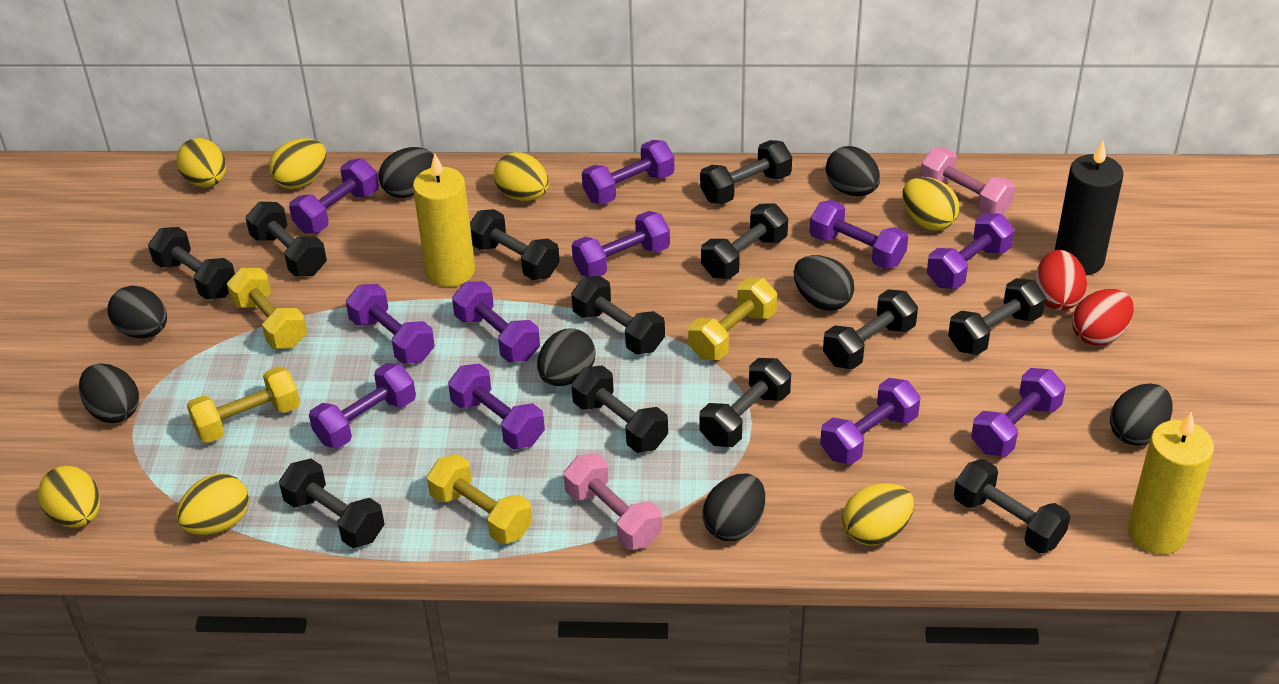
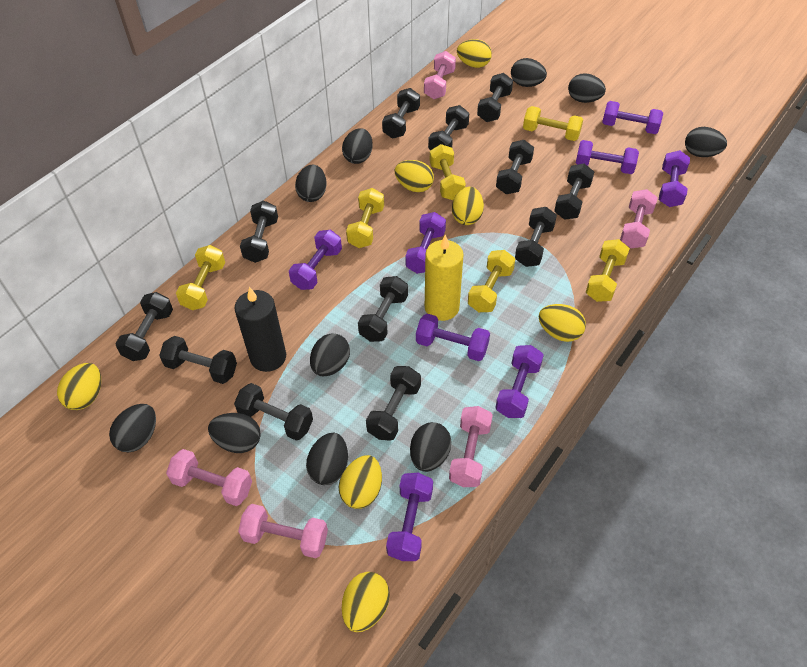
black egg: [79,363,139,423] [107,286,167,338] [379,147,434,198] [537,328,596,386] [702,474,765,541] [794,255,854,311] [826,146,880,196] [1110,383,1173,446] = 8 -> [109,404,156,453] [208,413,261,453] [295,165,327,202] [306,433,348,485] [310,334,350,376] [342,128,373,164] [410,422,451,472] [511,58,547,87] [568,73,606,103] [685,127,727,157] = 10
pink dumbbell: [564,453,662,550] [920,148,1015,214] = 2 -> [166,449,252,506] [238,504,328,558] [424,51,456,99] [449,406,493,487] [620,189,658,248] = 5
purple dumbbell: [289,158,379,234] [309,363,416,449] [346,284,435,364] [448,363,545,449] [452,281,540,362] [572,211,670,277] [582,140,674,204] [810,200,908,269] [820,378,921,465] [927,214,1015,289] [971,368,1066,457] = 11 -> [289,230,342,290] [386,473,433,561] [405,212,446,274] [416,314,490,361] [496,345,544,418] [576,140,639,174] [602,101,663,134] [659,150,690,207] = 8
red egg: [1035,250,1087,311] [1072,289,1134,346] = 2 -> none = 0
yellow candle: [413,153,475,287] [1128,412,1214,554] = 2 -> [425,234,464,321] = 1
yellow dumbbell: [187,366,300,443] [227,268,307,349] [427,454,532,544] [688,278,777,360] = 4 -> [176,245,225,310] [346,188,384,248] [430,144,466,200] [468,250,515,312] [523,106,583,141] [586,239,630,302] = 6

